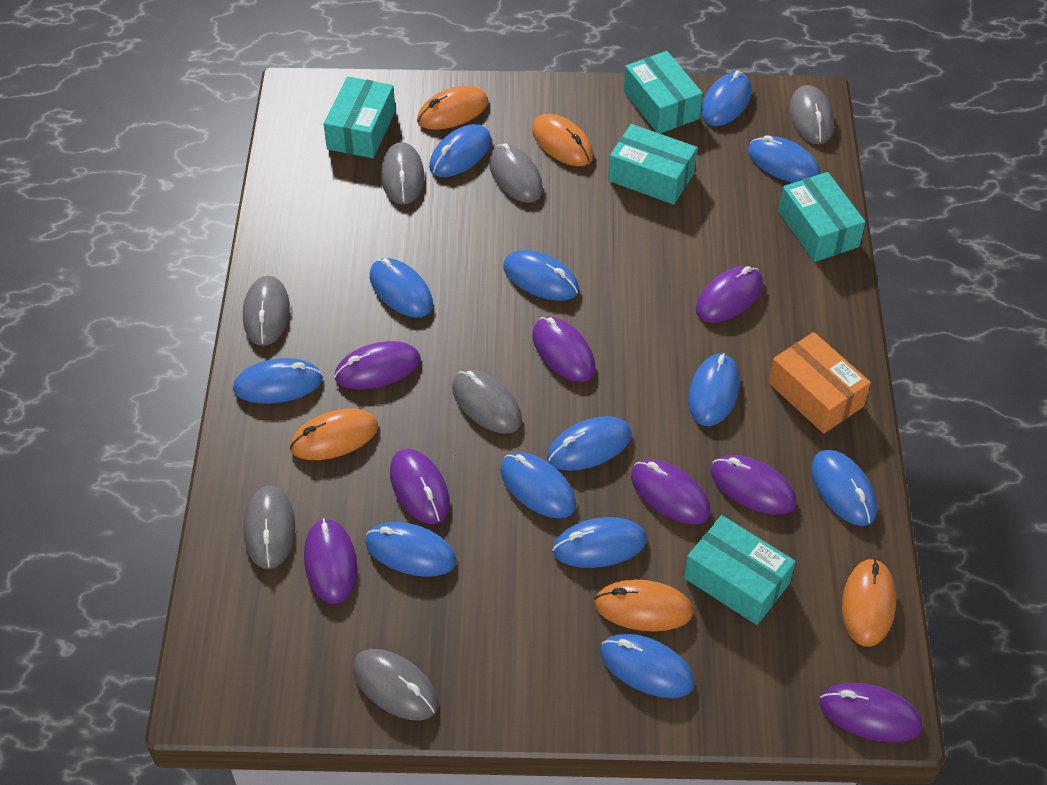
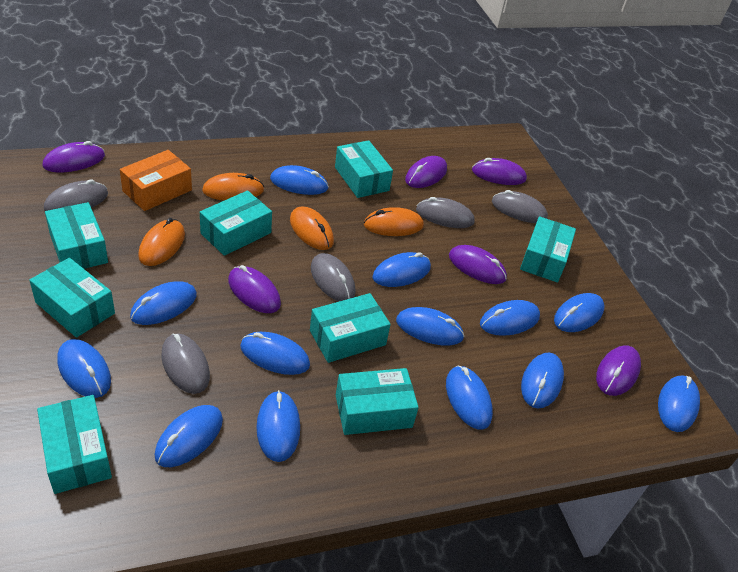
grey mouse: [243,276,290,346] [244,486,295,569] [353,649,438,721] [381,142,424,205] [452,370,522,434] [489,143,543,203] [790,85,834,144] = 7 -> [44,179,108,211] [161,334,210,394] [311,253,356,301] [416,197,475,228] [492,190,548,223] = 5
orange mouse: [290,408,379,460] [417,86,489,130] [532,114,593,166] [594,579,693,631] [842,558,896,647] = 5 -> [138,218,185,266] [202,173,264,200] [290,207,334,250] [364,207,424,236] = 4
purple mouse: [304,518,357,604] [334,341,421,389] [390,449,450,524] [533,317,595,382] [631,459,711,525] [696,266,763,323] [711,455,797,515] [820,683,922,743] = 8 -> [43,141,105,172] [228,265,281,313] [405,156,447,188] [449,245,507,284] [472,158,527,185] [596,345,641,396] = 6
turquoise box: [324,76,396,158] [608,124,697,205] [624,51,703,134] [684,515,796,625] [778,172,866,262] = 5 -> [29,258,115,338] [37,395,112,494] [45,202,108,269] [200,190,272,256] [310,293,391,363] [335,140,393,198] [336,368,419,435] [520,216,576,282] = 8

